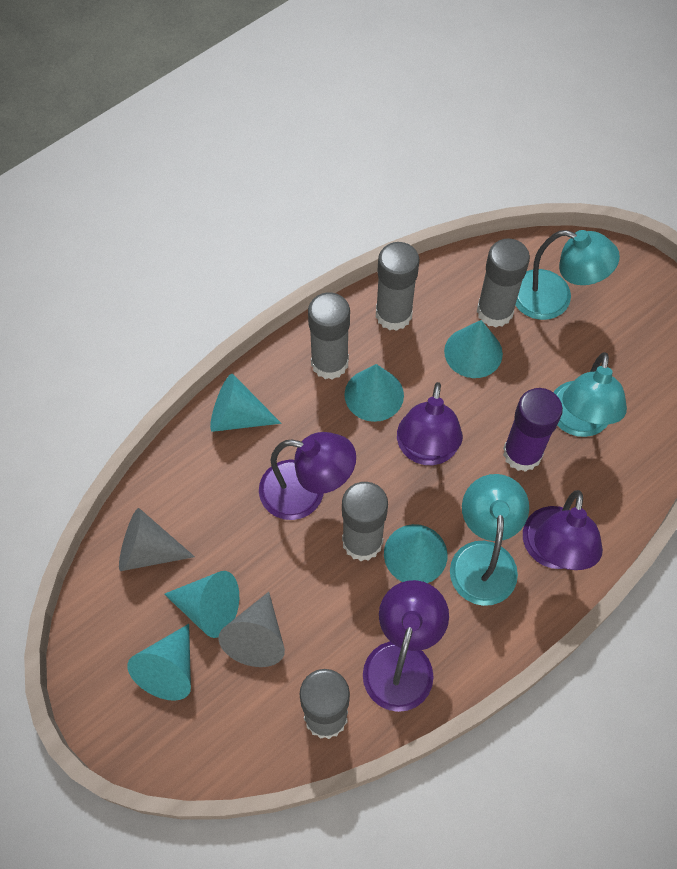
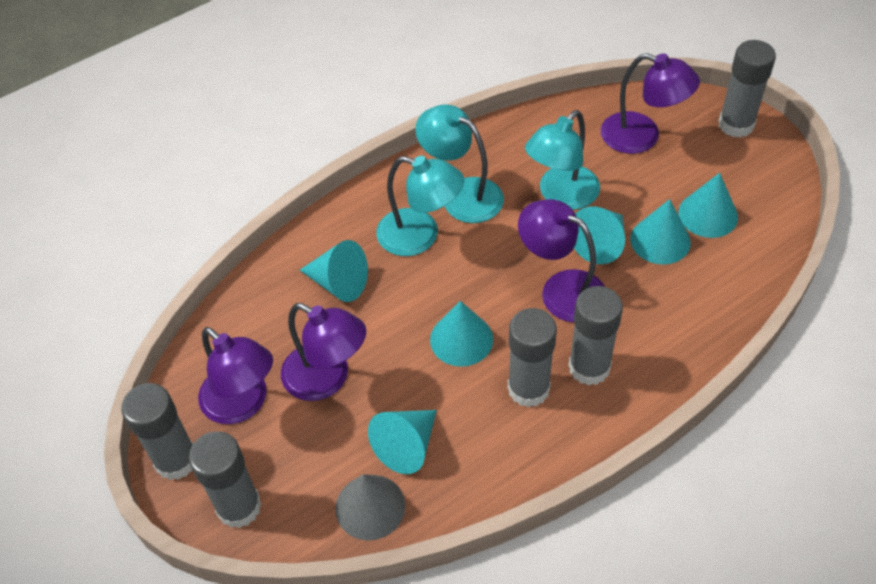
grey cone: [119,508,195,571] [219,592,285,667] = 2 -> [335,474,405,541] = 1
purple glue stick: [503,388,563,472] = 1 -> none = 0

